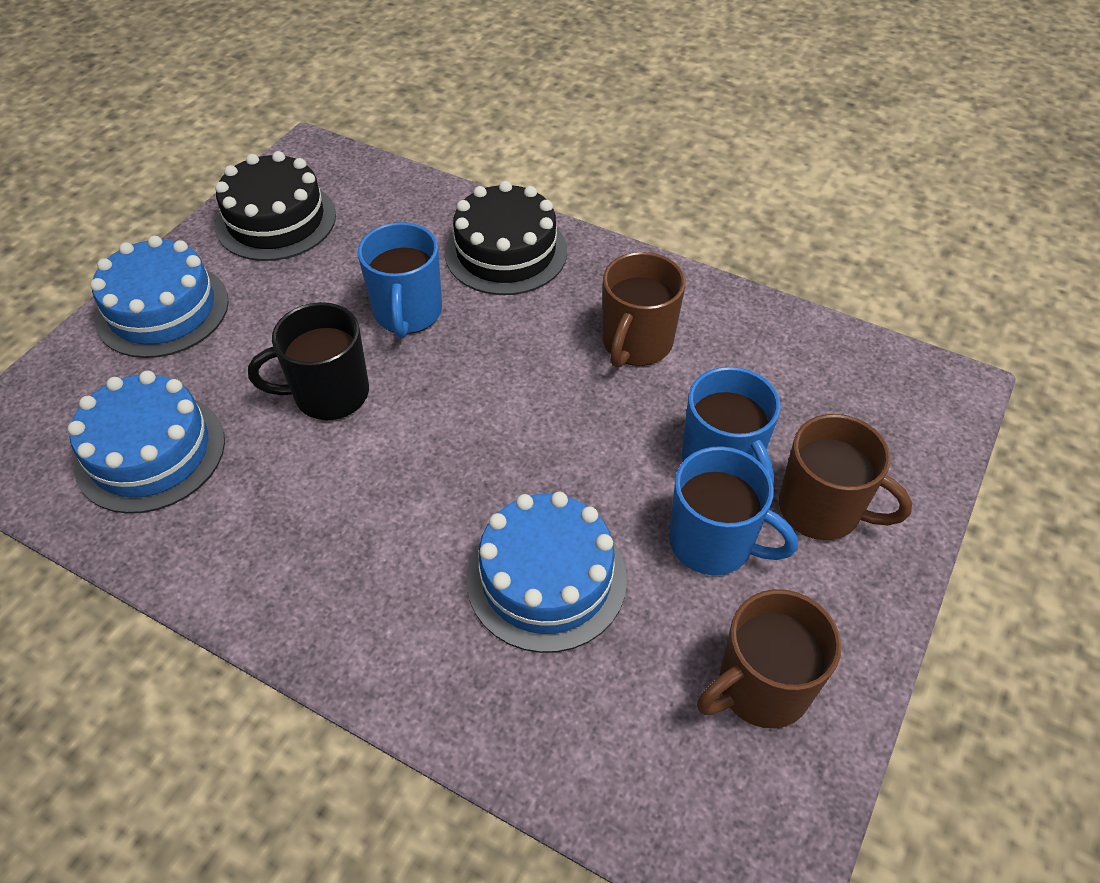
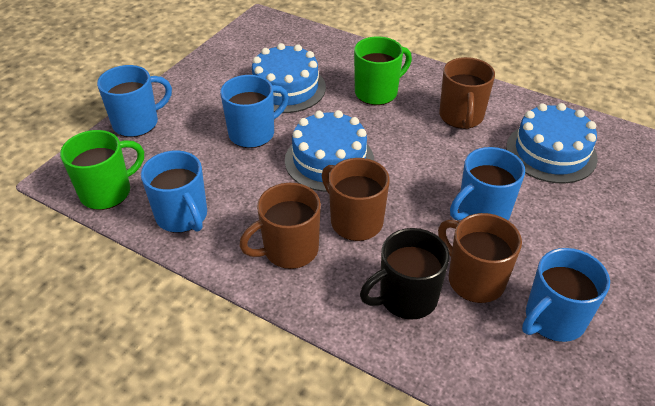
black cake: [215,151,336,261] [445,181,567,295] = 2 -> none = 0
blue mug: [358,222,442,338] [669,446,798,575] [682,367,781,485] = 3 -> [97,65,172,137] [141,150,207,233] [220,75,289,148] [450,147,525,220] [522,248,610,342] = 5
brown mug: [603,252,686,368] [697,589,842,729] [779,414,912,540] = 3 -> [239,183,321,269] [322,158,390,241] [438,213,522,303] [439,57,495,129] = 4
green mug: none = 0 -> [60,130,144,210] [354,36,412,105] = 2

